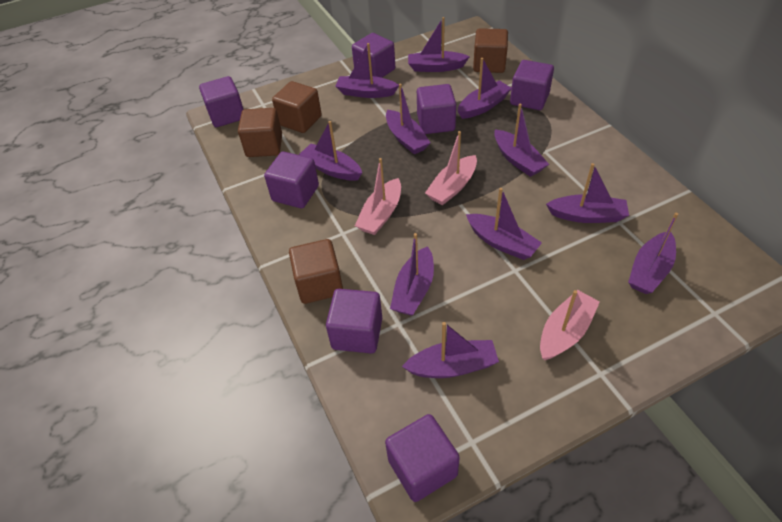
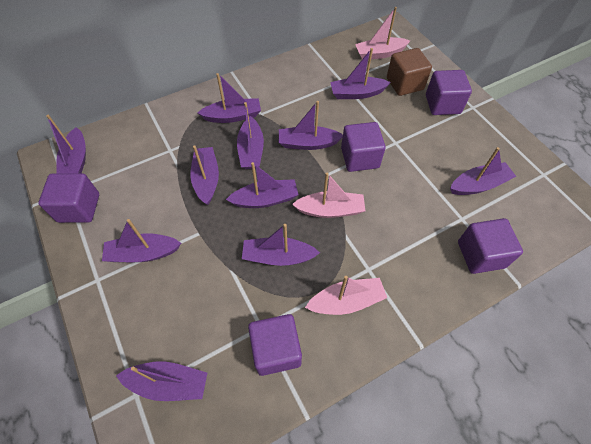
brown cube: [238,108,282,157] [272,81,322,133] [289,239,343,304] [473,28,508,73] = 4 -> [387,48,432,96] = 1
purple cube: [199,76,244,127] [264,152,319,208] [326,289,382,354] [352,33,395,78] [385,414,460,502] [417,84,456,134] [510,60,554,110] = 7 -> [38,173,99,223] [248,314,302,376] [341,122,386,172] [426,70,472,115] [458,218,523,274] = 5

